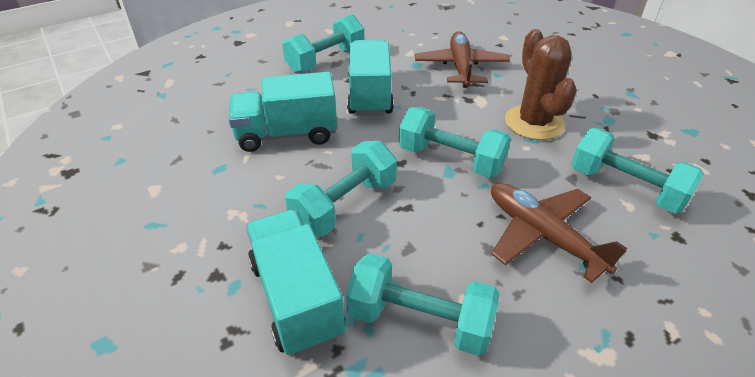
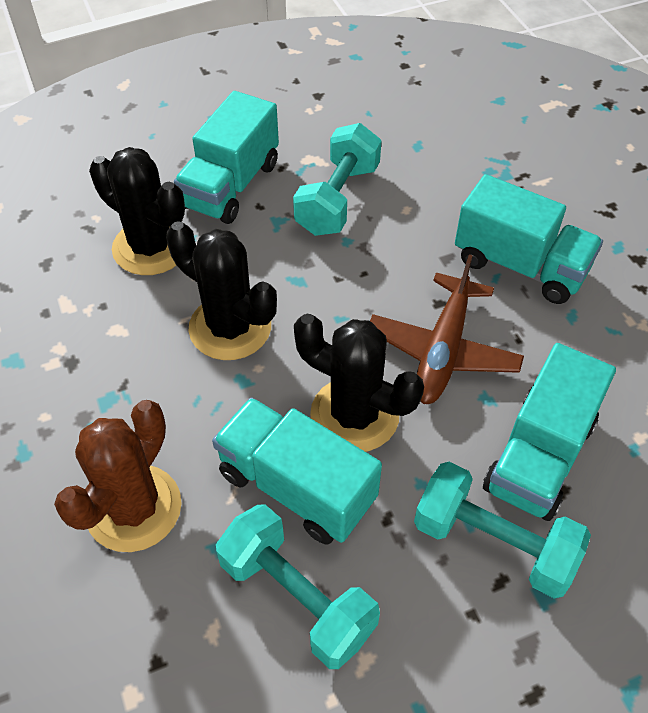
black cactus: none = 0 -> [89,147,185,275] [166,221,277,360] [294,314,424,452] = 3
brown plane: [415,32,510,88] [491,183,627,283] = 2 -> [370,254,524,404] = 1
turquoise dumbbell: [282,14,364,73] [285,141,397,237] [346,253,500,356] [399,107,511,178] [571,128,704,214] = 5 -> [216,504,380,669] [293,123,382,236] [414,462,591,599] = 3
turquoise truck: [228,72,337,152] [246,210,345,356] [347,40,394,116] = 3 -> [174,91,279,224] [212,397,382,545] [455,174,603,304] [483,343,616,521] = 4

